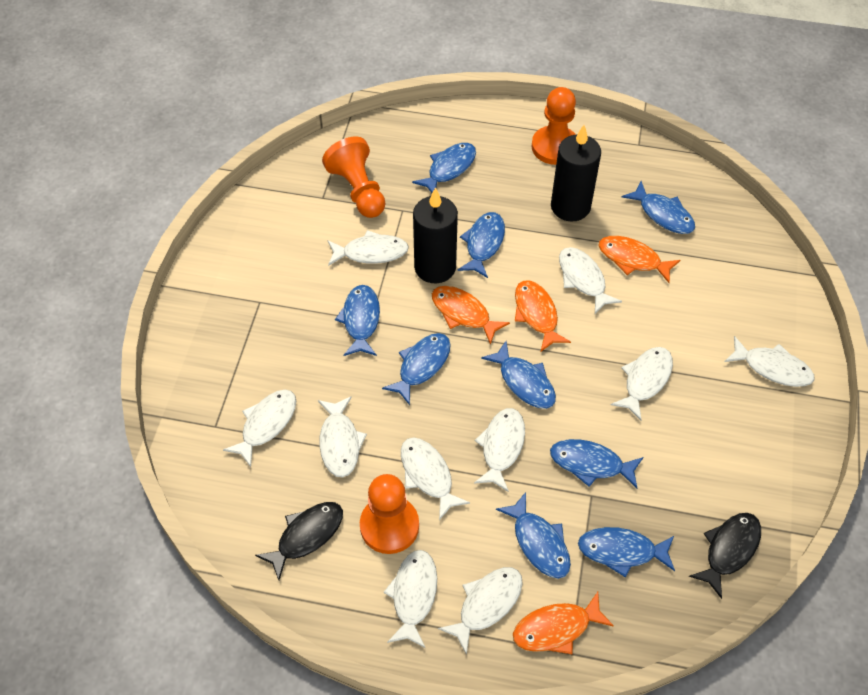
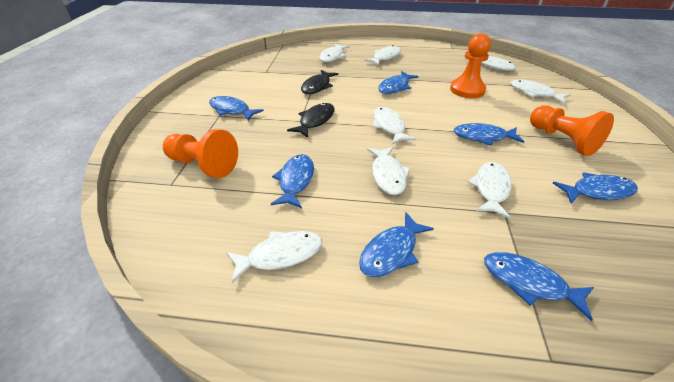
black candle: [413,187,458,283] [551,125,601,222] = 2 -> none = 0
blue fish: [335,285,380,356] [382,333,451,405] [412,143,476,193] [458,212,505,278] [481,341,556,409] [496,492,571,579] [550,439,643,488] [578,527,675,578] [622,181,695,234] = 9 -> [209,96,264,121] [271,154,314,208] [359,212,434,277] [378,71,419,94] [454,123,524,146] [484,252,594,321] [553,172,638,203] = 7
orange fish: [432,286,510,345] [513,592,614,654] [515,280,571,351] [598,236,681,283] = 4 -> none = 0
white fish: [223,390,296,467] [318,396,367,478] [327,230,409,266] [383,550,437,648] [401,437,470,520] [438,567,523,655] [474,408,525,492] [559,247,622,314] [611,347,673,420] [724,336,814,387] = 10 -> [226,231,322,283] [319,43,350,62] [364,45,401,66] [367,147,410,195] [372,107,416,144] [465,56,516,71] [468,162,512,219] [511,79,571,104] = 8

